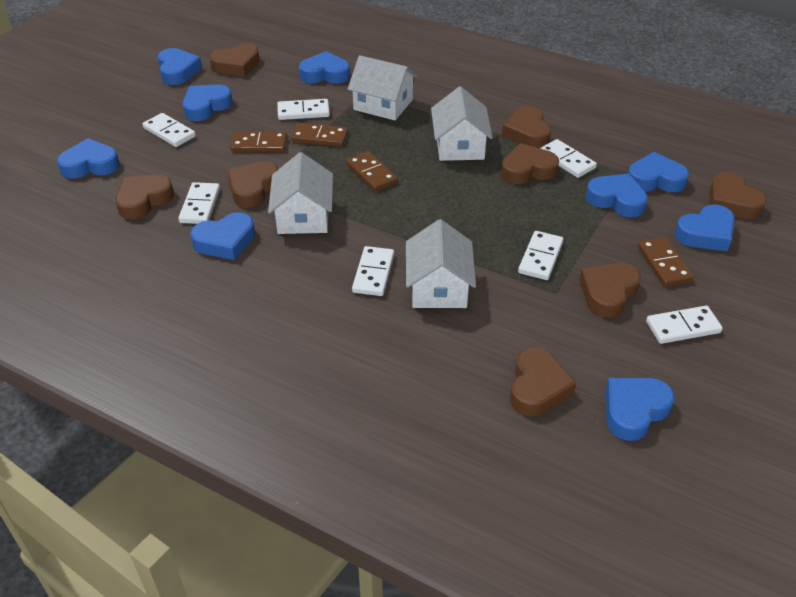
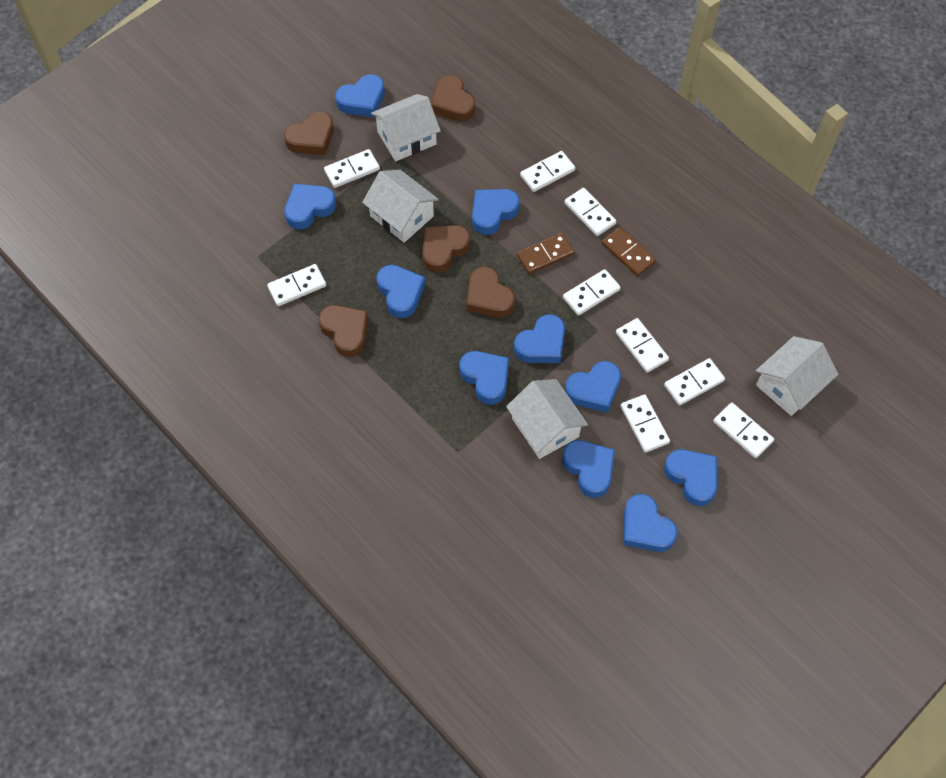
blue heart: [57,138,120,179] [158,48,202,85] [183,84,233,121] [190,212,255,260] [299,51,350,84] [585,173,648,217] [606,378,675,441] [628,152,689,192] [674,205,735,252] = 9 -> [284,184,336,229] [335,74,385,117] [376,265,426,318] [460,351,509,405] [472,189,520,235] [514,314,565,363] [562,440,615,498] [565,361,621,413] [623,494,677,552] [664,449,717,506] = 10
brown domino: [230,132,287,152] [291,123,348,147] [346,151,398,192] [638,237,694,287] = 4 -> [517,233,575,274] [601,227,656,276] = 2
brown heart: [115,174,174,220] [209,43,260,77] [227,161,278,208] [501,143,559,184] [502,106,551,148] [510,348,576,416] [579,263,641,318] [709,172,767,219] = 8 -> [284,111,334,155] [319,305,368,357] [422,225,470,273] [431,75,475,122] [467,267,515,318] = 5
white domino: [143,113,196,147] [178,182,220,224] [277,99,330,120] [352,246,394,296] [518,231,564,280] [540,139,597,178] [646,306,723,344] = 7 -> [267,264,326,306] [324,149,380,188] [520,151,575,192] [563,269,621,316] [564,188,616,236] [616,318,669,373] [621,394,670,453] [664,358,725,406] [713,403,774,458] = 9

